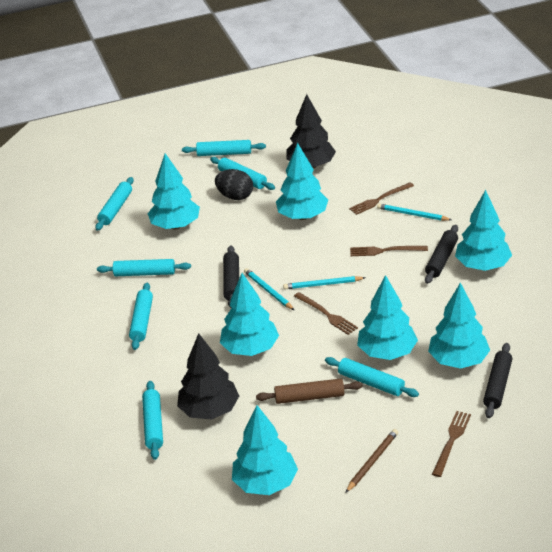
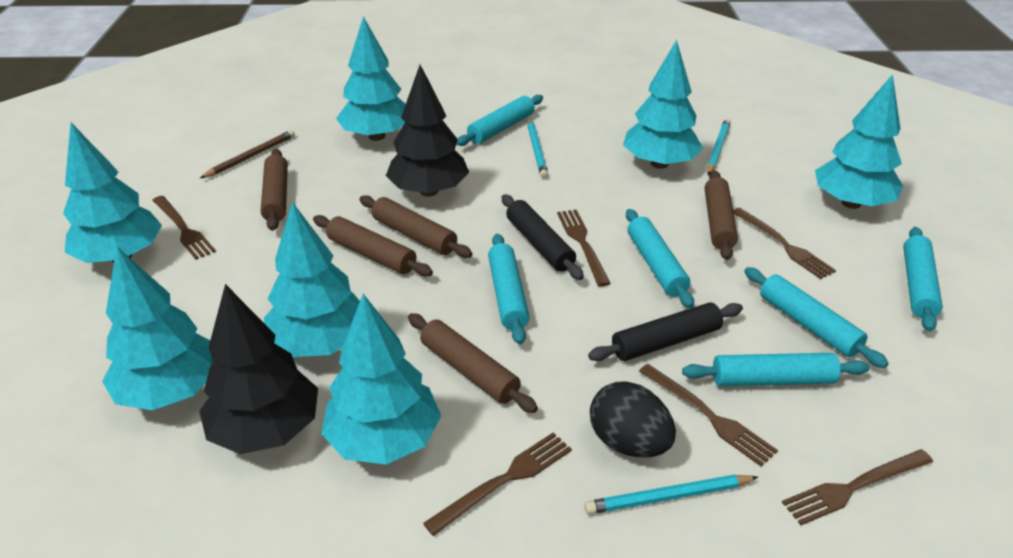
black rolling pin: [223,245,239,308] [425,225,458,284] [483,343,512,418] = 3 -> [502,194,584,280] [588,303,743,361] = 2
brown fork: [294,292,358,335] [349,182,414,215] [350,246,428,256] [432,411,471,477] = 4 -> [152,196,216,260] [423,432,572,536] [557,210,611,287] [639,364,778,467] [733,208,836,279] [782,449,933,525] = 6
brown rolling pin: [256,378,363,404] = 1 -> [261,149,288,231] [313,215,433,276] [360,195,472,258] [408,313,538,413] [705,170,738,260] = 5
turquoise rolling pin: [95,177,134,231] [97,259,191,276] [129,283,153,350] [142,381,163,460] [182,140,266,156] [210,157,275,190] [325,357,419,397] = 7 -> [457,95,543,146] [488,234,530,345] [626,209,694,308] [682,353,870,386] [744,267,889,368] [903,227,943,331] = 6

